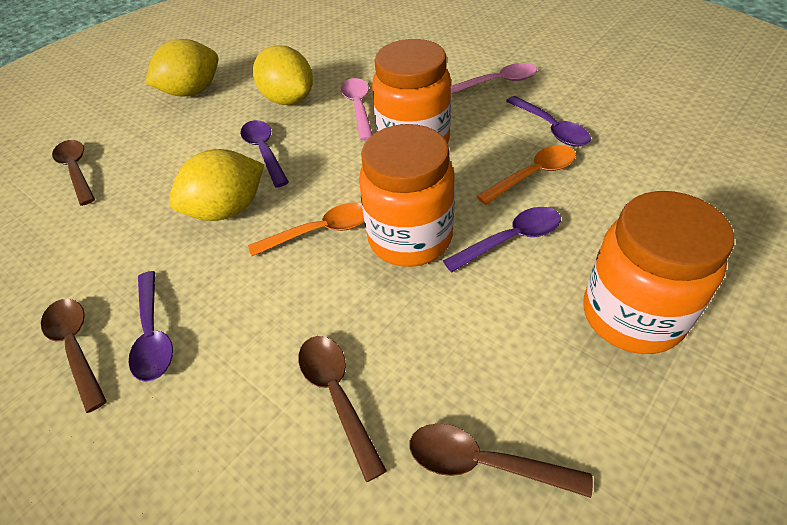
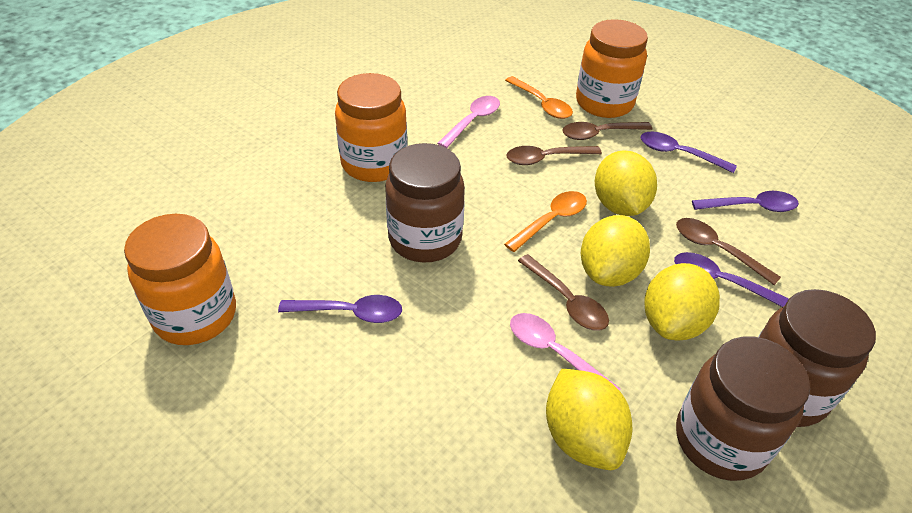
brown jar: none = 0 -> [385,143,465,263] [676,336,810,481] [758,289,876,427] = 3
yellow lemon: [145,39,218,96] [169,149,264,221] [253,45,313,105] = 3 -> [546,369,633,470] [581,215,650,287] [595,150,657,216] [644,263,720,340] = 4

